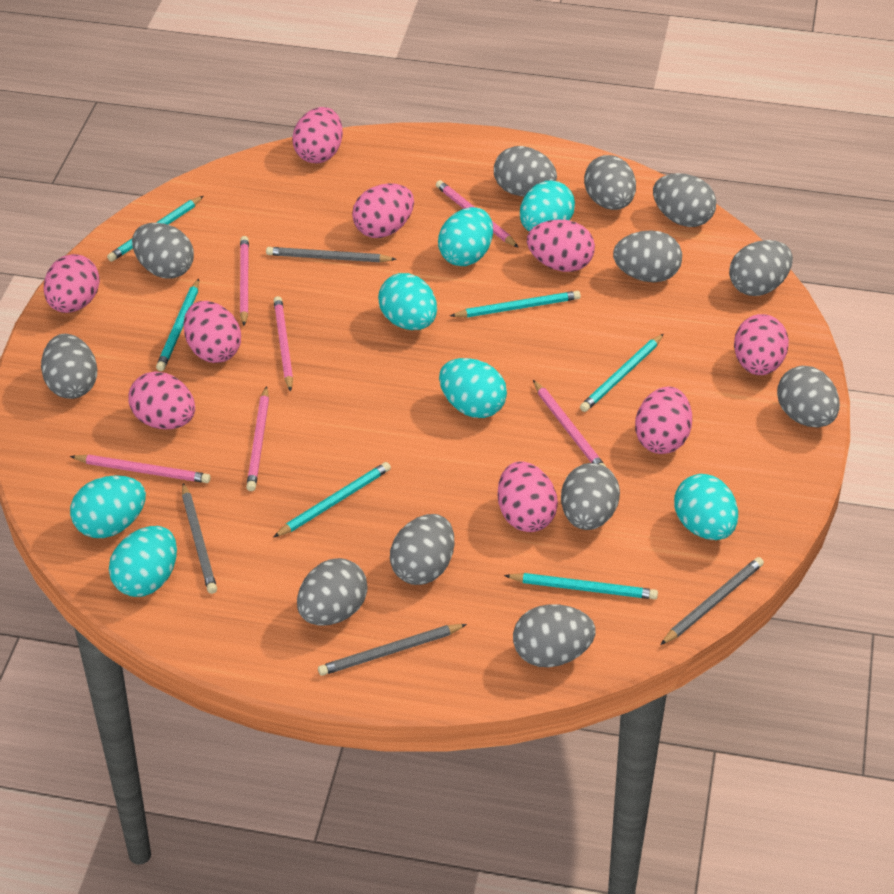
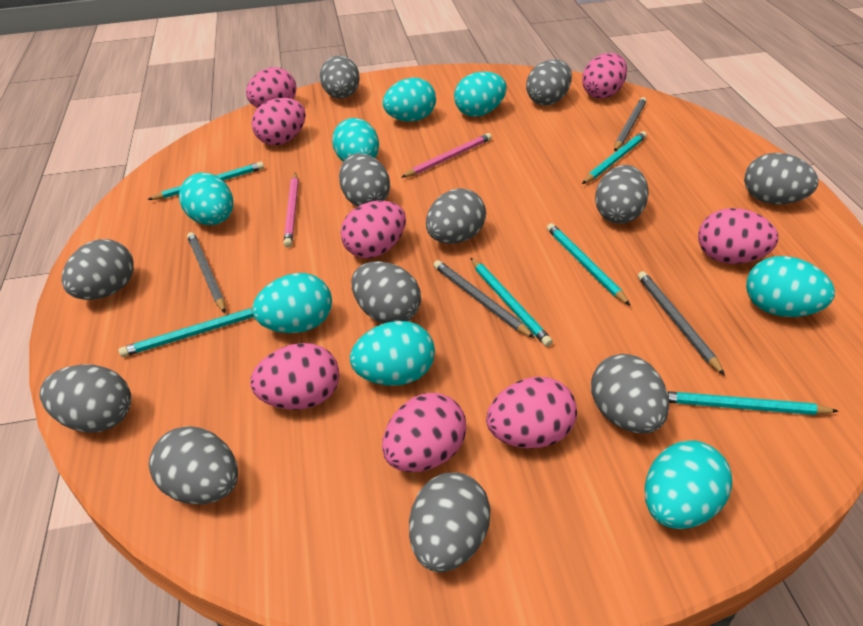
pink egg: [44,254,100,313] [129,371,195,429] [184,301,241,363] [292,107,343,164] [352,183,414,238] [497,461,558,532] [527,219,595,272] [635,386,692,454] [734,314,789,375] = 9 -> [246,67,296,108] [250,343,340,410] [252,98,306,145] [340,201,406,258] [382,393,466,472] [486,377,577,449] [582,53,627,99] [698,208,778,264] = 8
pink pencil: [70,455,210,483] [240,236,249,326] [246,386,269,491] [274,296,293,392] [436,180,519,248] [533,380,606,467] = 6 -> [284,172,298,247] [401,133,492,178] = 2
turquoise egg: [70,475,146,538] [109,526,177,597] [378,273,437,330] [438,207,493,266] [439,358,507,418] [520,181,575,231] [674,474,738,540] = 7 -> [179,172,233,225] [252,273,332,333] [332,118,379,162] [350,321,435,386] [383,78,436,121] [454,72,506,117] [645,440,732,529] [746,256,835,317] = 8

